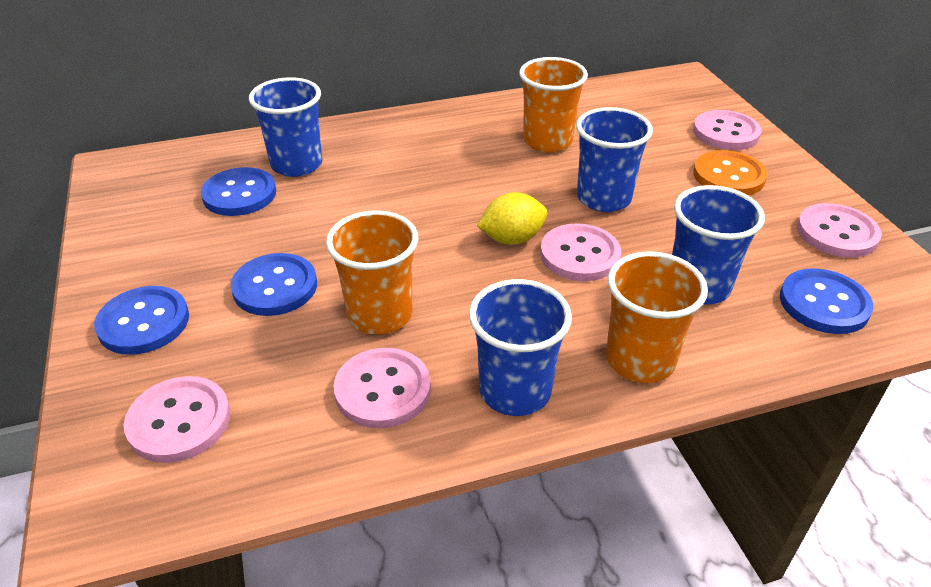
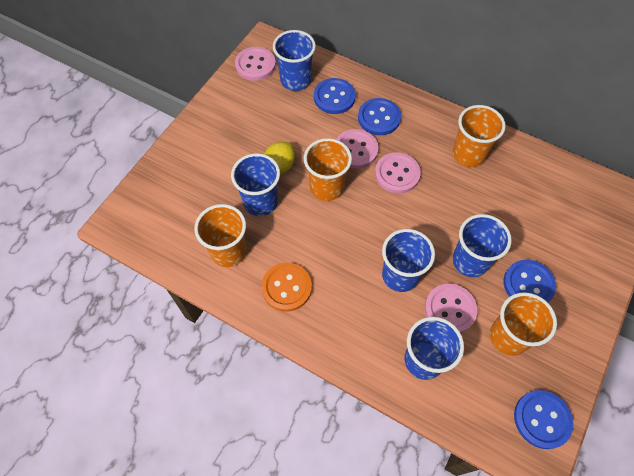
blue cup: [249,77,322,177] [469,279,572,416] [576,107,653,212] [672,185,765,304] = 4 -> [231,153,280,216] [273,30,316,91] [382,229,435,292] [405,317,464,380] [453,214,512,277] = 5
orange cup: [326,210,418,334] [519,57,588,153] [606,251,708,383] = 3 -> [194,204,247,267] [304,138,352,201] [453,105,506,167] [490,292,557,356] = 4
pink button: [124,376,230,463] [334,348,431,428] [540,223,621,281] [693,110,761,150] [797,203,882,258] = 5 -> [235,47,276,81] [336,129,379,169] [375,152,421,193] [425,284,477,333] = 4

